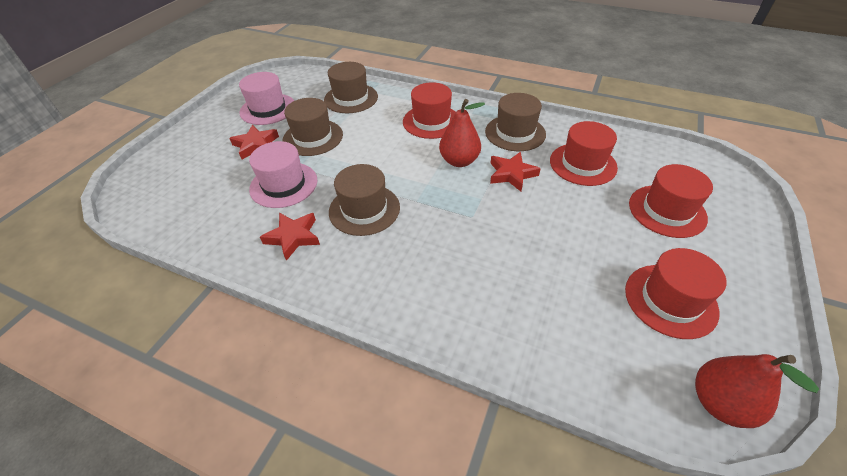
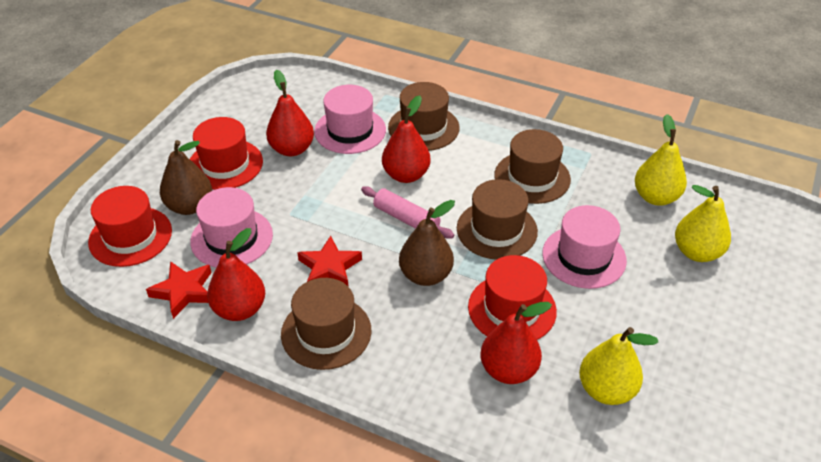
brown pear: none = 0 -> [160,140,212,215] [399,200,455,286] = 2
pink hat: [239,72,294,125] [249,141,317,208] = 2 -> [190,187,273,268] [314,85,386,154] [542,205,627,289] = 3
pink rolling pin: none = 0 -> [361,186,454,239] = 1
red hat: [403,82,456,139] [550,121,618,186] [625,248,726,339] [629,164,713,238] = 4 -> [88,186,172,267] [190,117,263,190] [468,255,557,340] = 3
red pear: [439,99,485,167] [695,354,819,428] = 2 -> [207,228,265,321] [266,70,314,156] [382,95,431,183] [481,302,552,384] = 4
red star: [229,125,279,159] [260,213,320,261] [490,152,541,191] = 3 -> [146,261,212,319] [297,236,362,287] = 2
yellow pear: none = 0 -> [579,327,658,405] [635,114,687,206] [675,185,731,262] = 3

